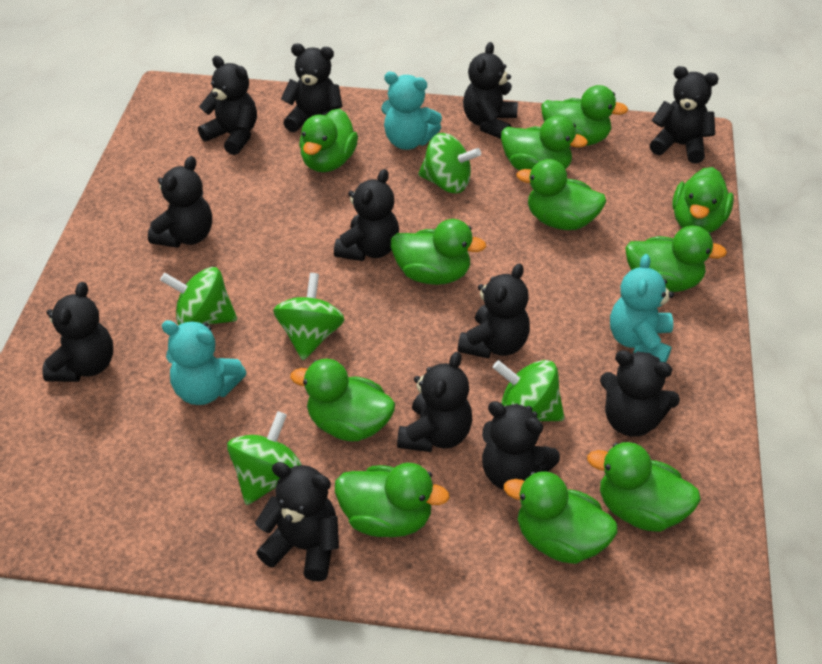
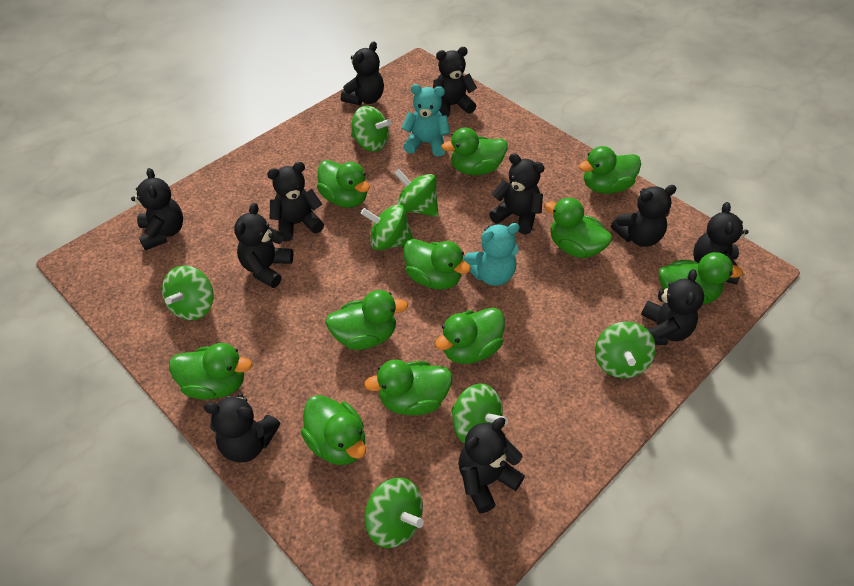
black teddy bear: [42,282,113,382] [148,156,212,248] [198,56,257,155] [255,462,339,582] [281,44,342,132] [334,169,399,261] [397,352,472,452] [458,263,530,359] [463,42,518,139] [482,401,560,490] [600,350,680,437] [650,66,719,163] = 12 -> [131,168,183,251] [204,393,281,463] [234,203,293,288] [267,162,324,242] [341,41,384,105] [433,47,477,117] [458,418,525,513] [489,153,545,234] [611,185,677,247] [641,269,704,345] [693,202,749,285] = 11
green spinning top: [160,267,237,325] [227,411,302,505] [273,273,345,360] [418,133,481,193] [493,360,565,421] = 5 -> [162,265,213,320] [351,106,392,152] [361,204,413,250] [364,478,424,548] [394,169,439,217] [451,383,508,444] [595,322,656,378] = 7
turquoise teddy bear: [162,320,247,405] [381,72,442,150] [610,254,674,362] = 3 -> [401,84,450,156] [464,223,520,286] = 2

